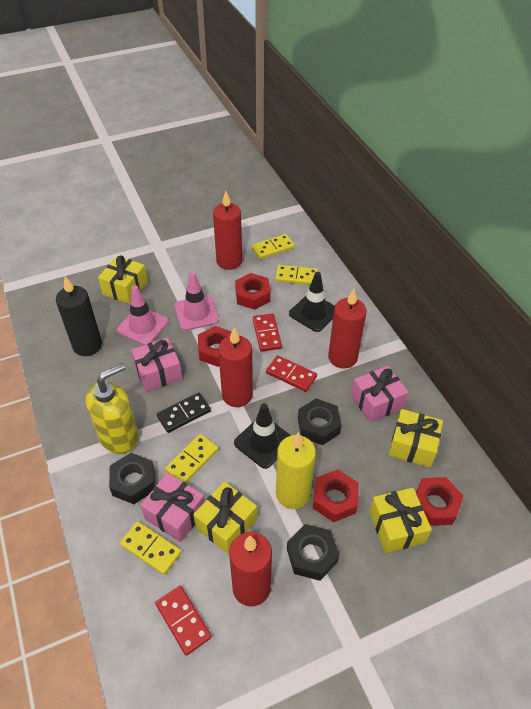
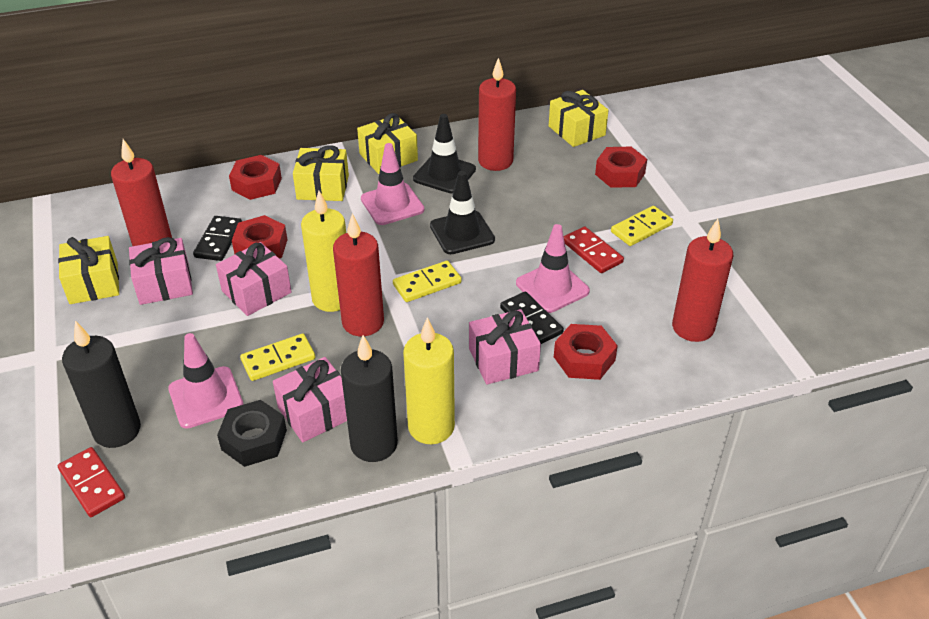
black candle: [56,276,102,356] = 1 -> [62,321,141,448] [341,335,398,462] = 2
black domino: [157,393,211,433] = 1 -> [193,216,242,261] [500,291,564,344] = 2
black nut: [109,453,155,504] [287,524,339,581] [298,398,342,445] = 3 -> [217,400,287,467] = 1
pink gift: [131,338,183,392] [140,473,205,542] [351,365,409,423] = 3 -> [129,237,193,305] [216,242,291,316] [273,357,347,443] [469,309,541,384] = 4
pink traffic cone: [117,285,169,345] [174,272,219,331] = 2 -> [168,333,244,429] [361,143,425,225] [516,224,590,313] = 3
red domino: [155,586,212,656] [253,313,282,352] [266,355,317,392] = 3 -> [58,447,125,517] [564,226,624,273] = 2
yellow candle: [276,432,316,509] = 1 -> [301,191,346,312] [403,317,455,444] = 2
yellow domino: [120,521,181,575] [165,434,218,483] [252,234,295,259] [275,265,318,285] = 4 -> [240,334,315,381] [393,261,462,302] [611,206,673,246] = 3
yellow soap dispenser: [86,363,139,454] = 1 -> none = 0

